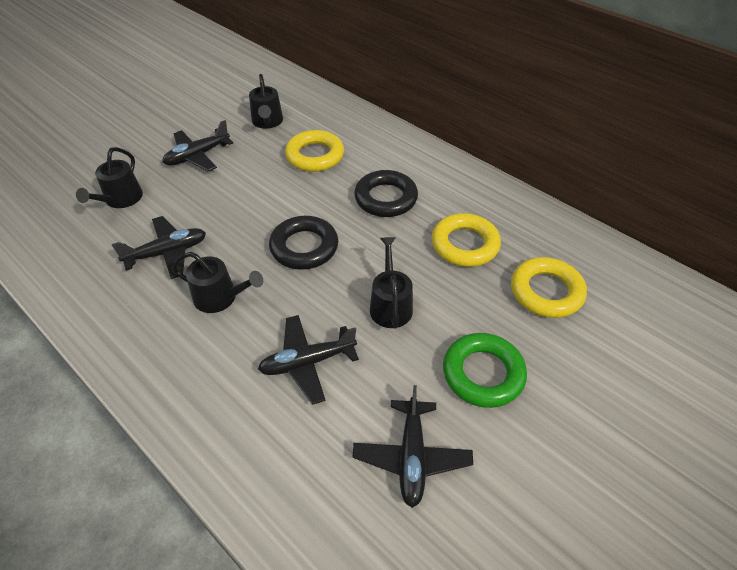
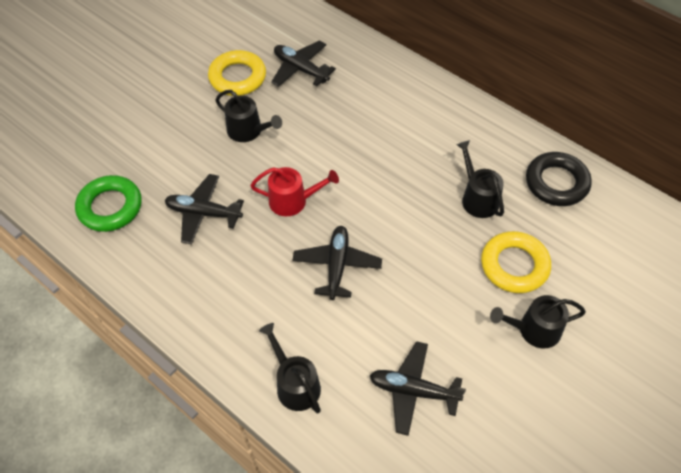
black ring: [269,216,338,270] [354,170,418,217] = 2 -> [526,152,592,206] = 1
red watering can: none = 0 -> [250,167,339,216] = 1
yellow ring: [285,130,344,172] [432,213,501,267] [511,257,587,318] = 3 -> [208,50,266,96] [481,231,551,293] = 2

